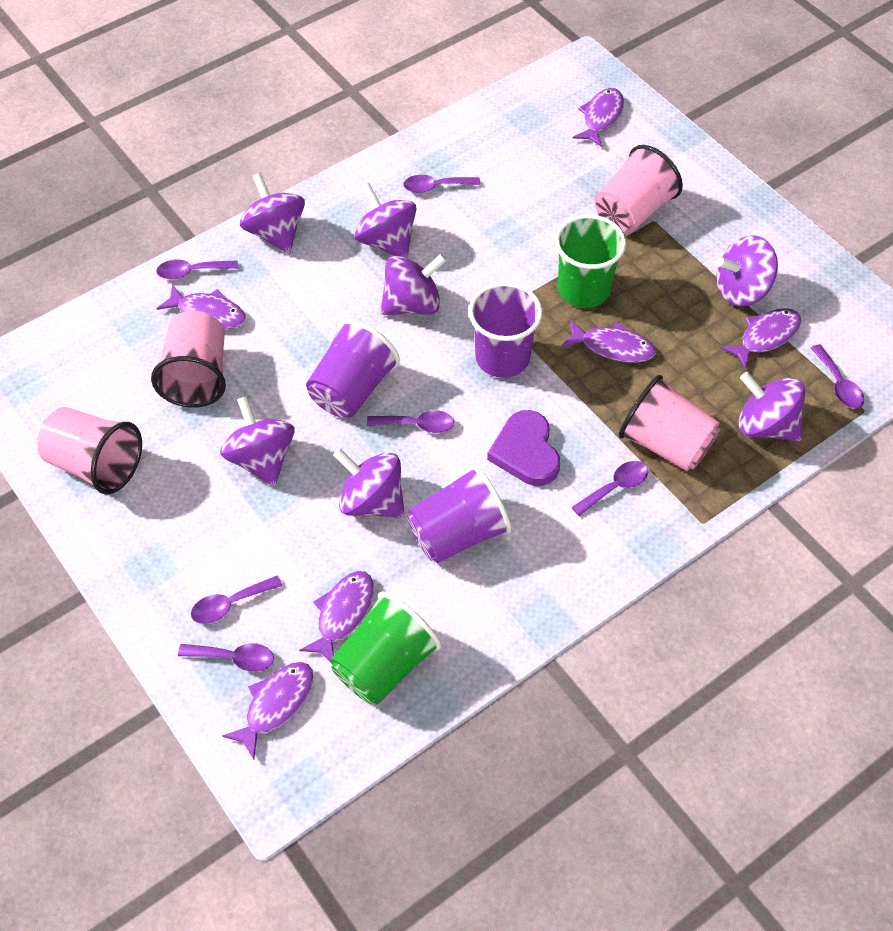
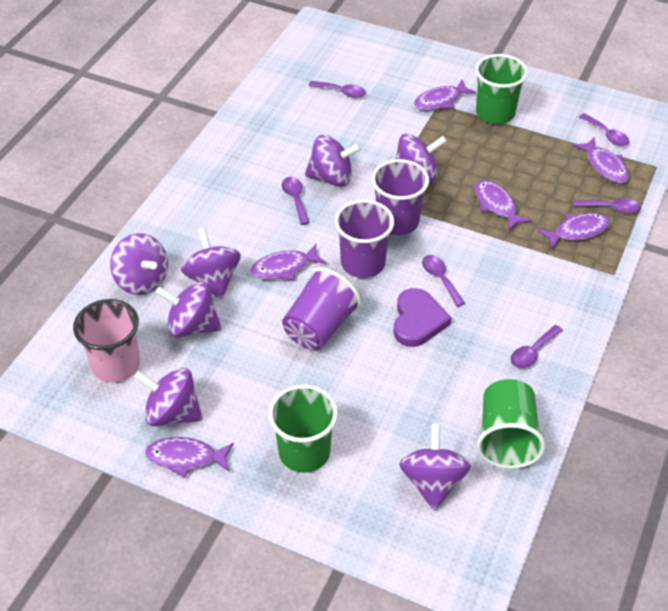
green cup: [330,592,441,704] [555,215,626,308] = 2 -> [268,384,338,473] [475,54,528,124] [476,379,546,469] = 3
pink cup: [37,407,142,494] [151,311,226,407] [595,145,683,234] [619,375,720,471] = 4 -> [73,299,140,383] = 1
purple spoon: [156,259,238,279] [178,643,274,672] [191,576,282,624] [367,410,454,433] [403,175,480,193] [571,461,648,516] [811,344,864,409] = 7 -> [282,177,310,225] [309,81,366,98] [422,255,465,307] [511,325,563,368] [574,198,641,214] [579,113,629,146] = 6

